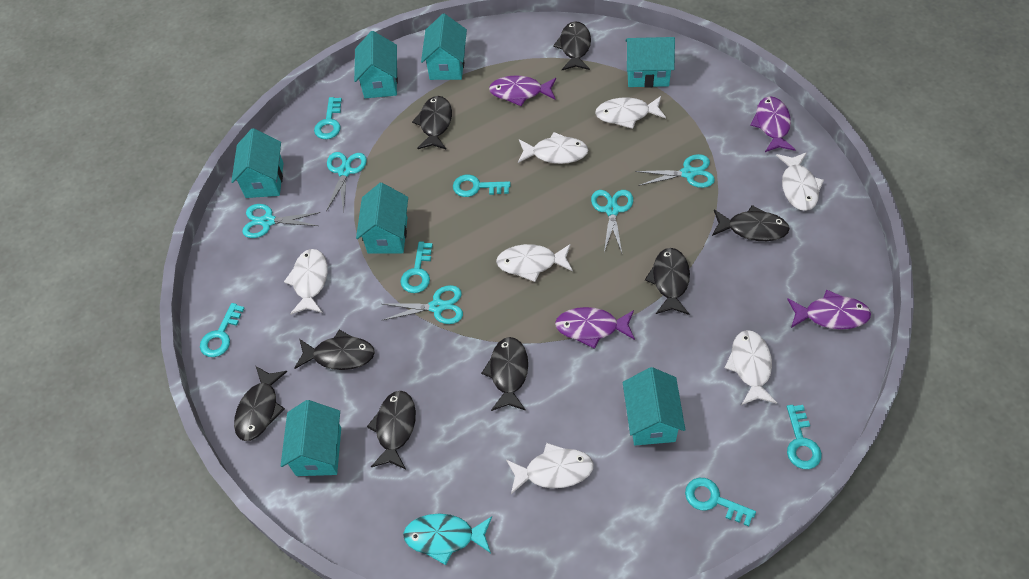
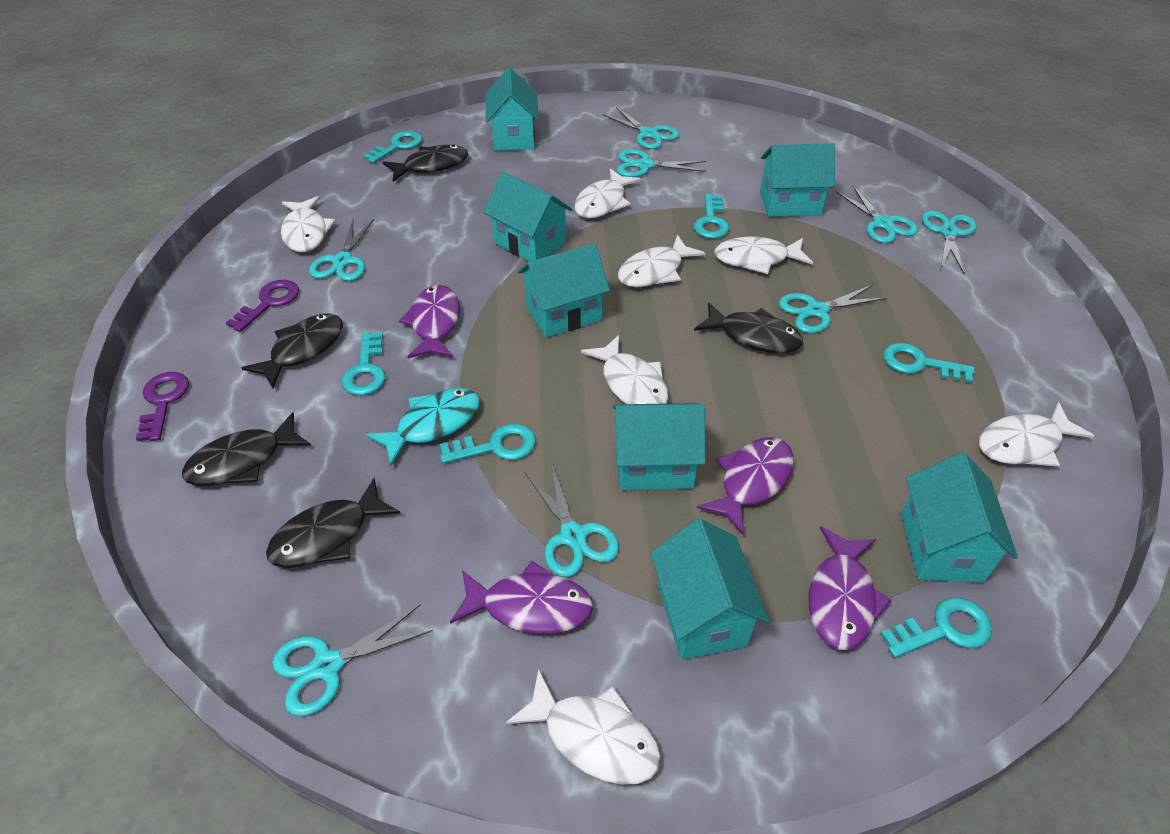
black fish: [234,366,288,441] [295,330,375,370] [367,391,416,469] [412,96,452,149] [481,337,528,411] [553,21,591,70] [645,248,690,315] [712,205,790,241] = 8 -> [182,412,311,486] [242,313,343,388] [266,478,400,568] [382,145,468,182] [694,302,803,353] = 5
purple key: none = 0 -> [136,372,189,441] [226,280,299,332] = 2
turquoise scissors: [242,204,321,238] [326,152,367,213] [383,285,463,324] [591,190,633,253] [635,154,715,188] = 5 -> [272,604,433,716] [309,219,374,281] [524,462,619,577] [603,107,679,149] [617,149,706,177] [779,285,887,333] [835,185,918,243] [922,211,977,274] = 8

